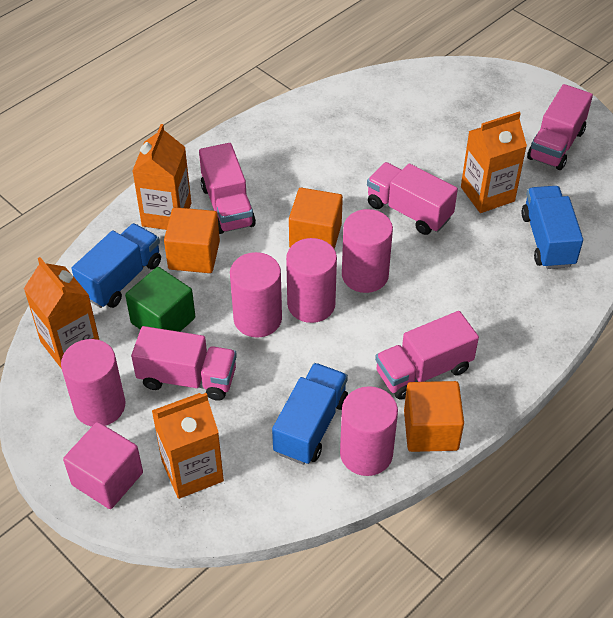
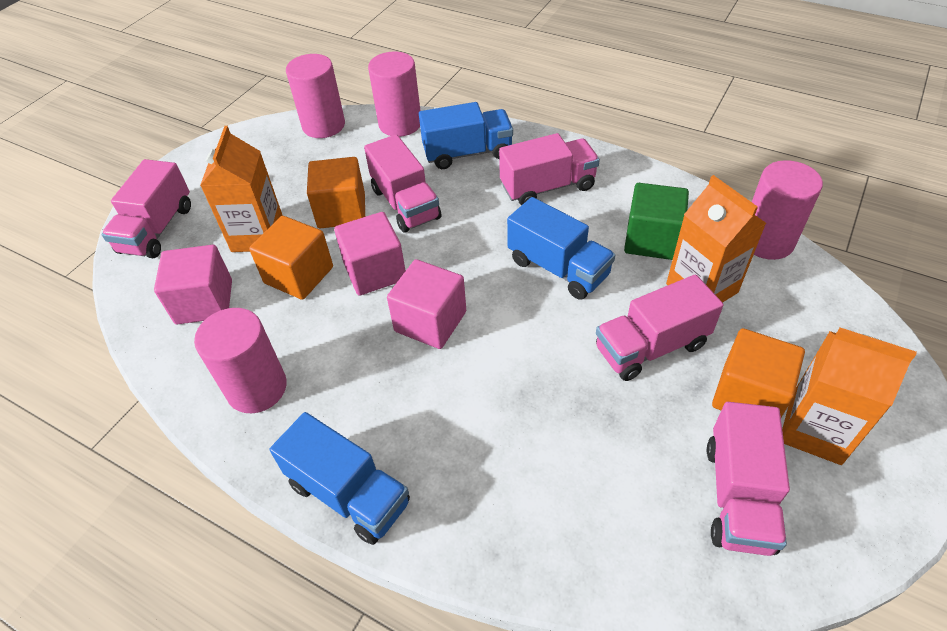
orange carton: [24,257,99,369] [133,124,191,230] [152,393,224,499] [461,112,527,213] = 4 -> [200,126,283,252] [666,175,766,302] [782,328,917,465] = 3
pink cube: [63,422,143,509] = 1 -> [154,245,232,324] [334,212,406,296] [387,259,466,349] = 3
pink cylinder: [61,339,125,426] [230,252,282,338] [286,238,337,323] [340,386,398,476] [342,209,393,293] = 5 -> [194,308,287,413] [286,54,345,138] [368,52,420,137] [752,160,823,260] = 4

